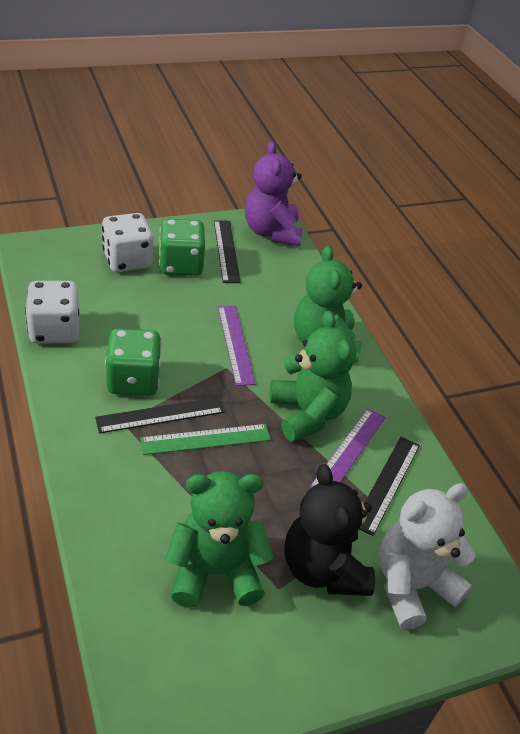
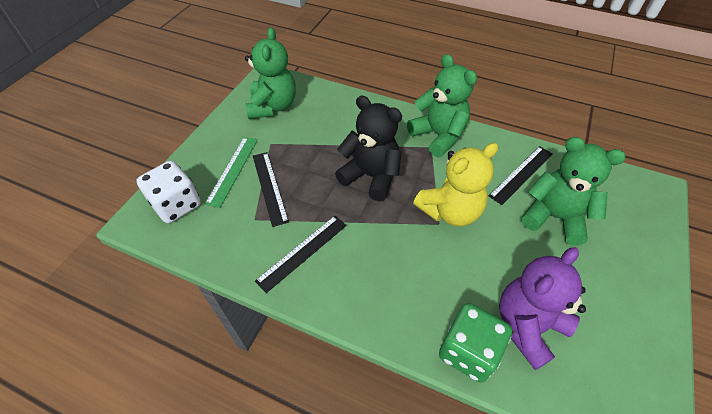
green dice: [105,328,162,396] [159,219,205,276] = 2 -> [439,303,512,382] = 1
purple ruler: [218,306,256,386] [309,409,386,488] = 2 -> none = 0
white dice: [25,281,79,344] [102,213,153,272] = 2 -> [136,161,201,223] = 1
white teddy bear: [378,483,475,630] = 1 -> none = 0
yellow teddy bear: none = 0 -> [413,143,498,227] = 1

